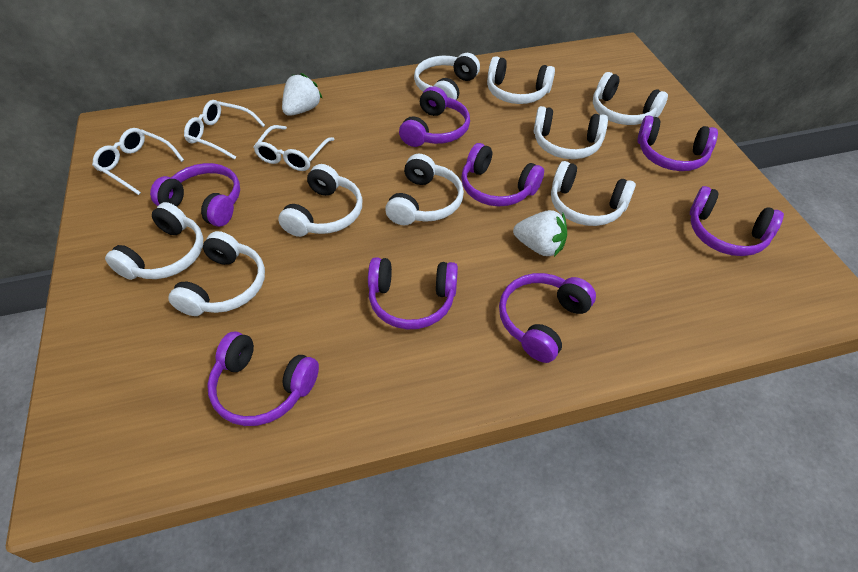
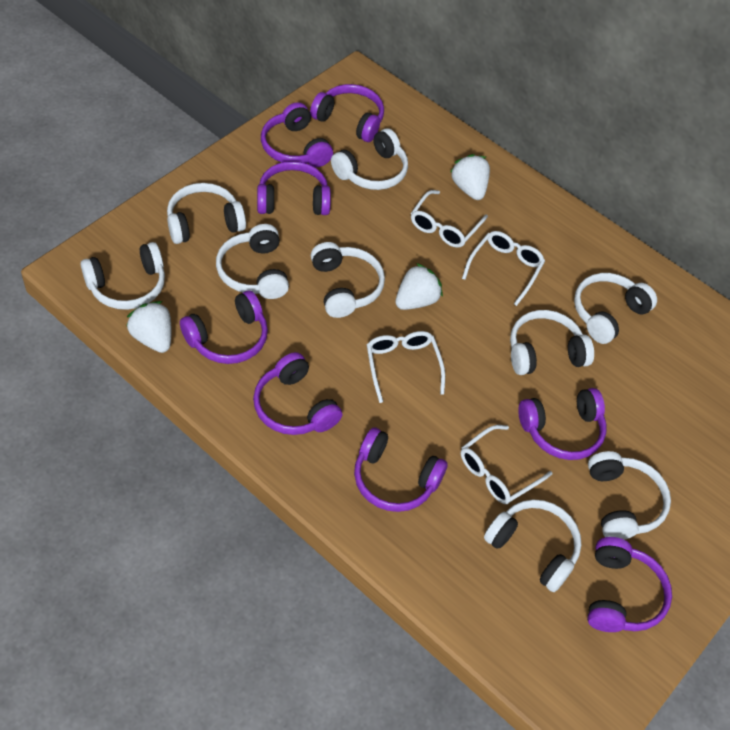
white glasses: [92,128,184,195] [184,100,265,160] [253,125,335,171] = 3 -> [367,331,445,403] [411,190,488,248] [461,425,553,504] [462,231,545,306] = 4
white strawberry: [282,73,323,116] [513,210,567,257] = 2 -> [127,301,172,353] [395,263,443,310] [451,154,490,200] = 3

